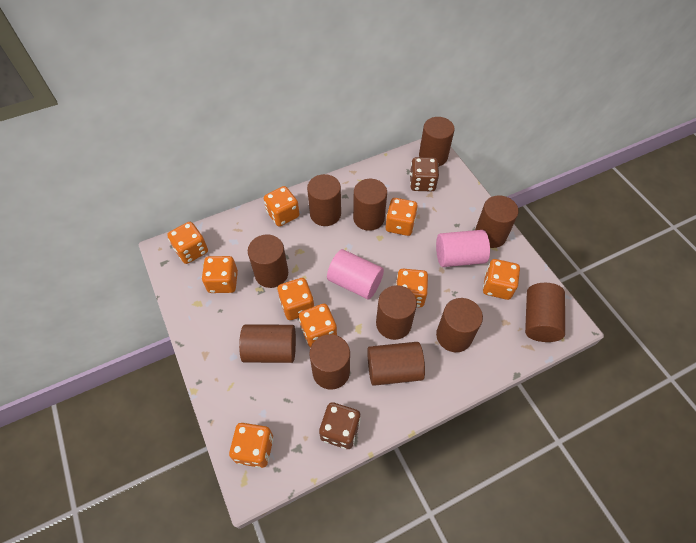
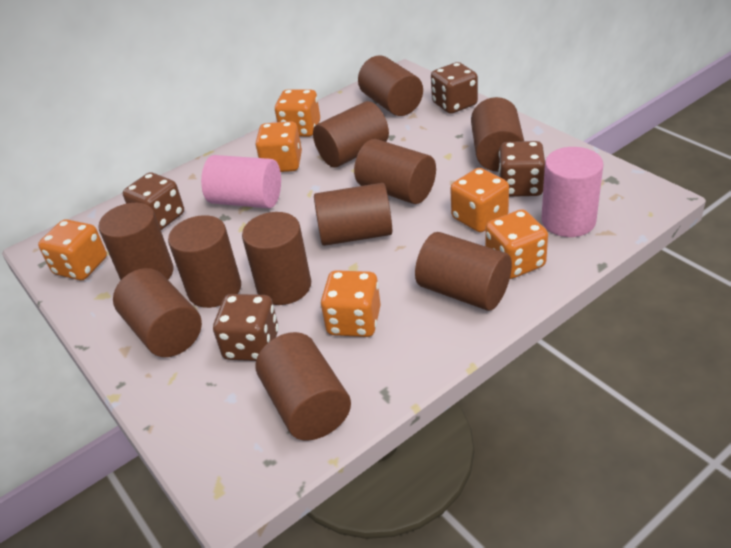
brown dice: [319,402,361,449] [410,157,439,191] = 2 -> [123,172,184,230] [213,294,279,361] [431,62,478,114] [498,141,545,197] = 4
orange dice: [167,222,208,264] [202,256,238,293] [229,423,273,468] [264,186,299,227] [278,278,315,320] [299,303,337,347] [386,198,418,236] [396,269,428,308] [483,259,520,300] = 9 -> [38,219,107,280] [255,121,302,172] [275,89,320,137] [321,270,381,337] [450,168,509,232] [485,209,548,279] = 6

